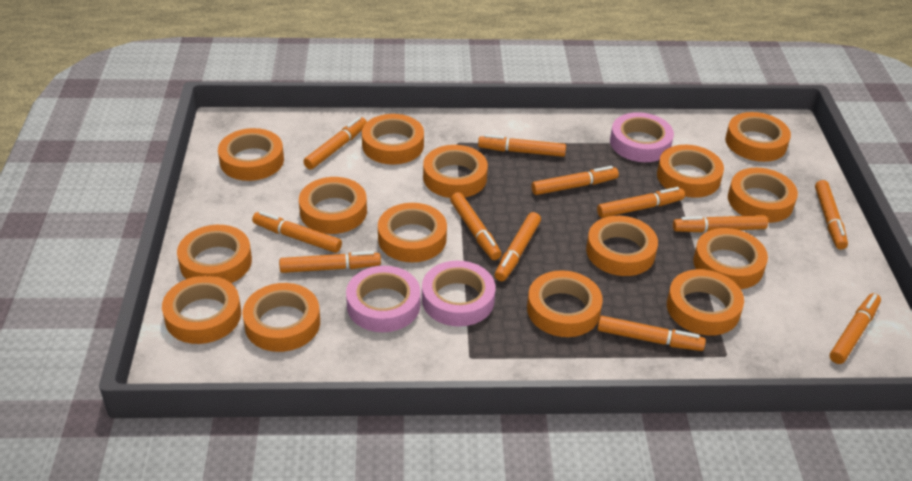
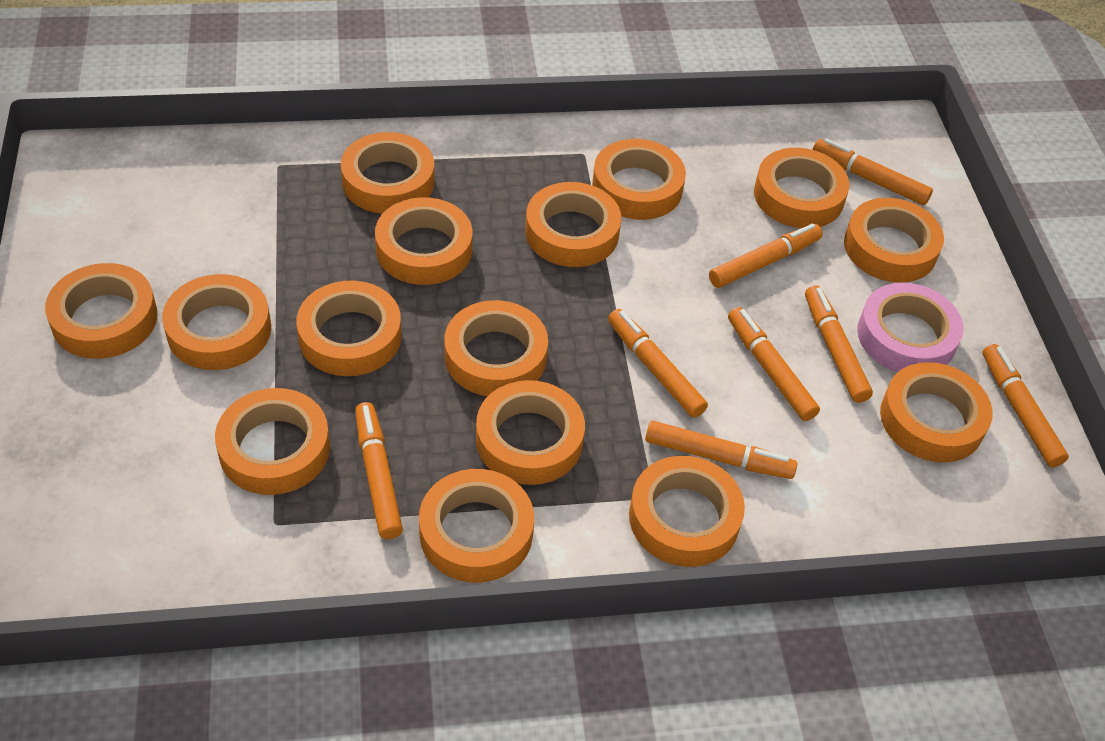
orange marker: [252,211,342,253] [279,251,381,273] [303,117,367,170] [450,192,501,260] [478,134,566,157] [495,212,541,281] [531,166,619,195] [597,187,685,218] [597,316,706,351] [673,215,768,232] [815,180,848,250] [830,293,881,364] = 12 -> [355,402,403,539] [608,309,708,418] [645,421,797,479] [709,223,823,288] [728,307,820,421] [805,285,873,403] [813,138,933,205] [982,344,1069,467] = 8
pink tape: [346,266,421,332] [422,261,495,327] [610,112,674,162] = 3 -> [857,283,963,372] = 1

